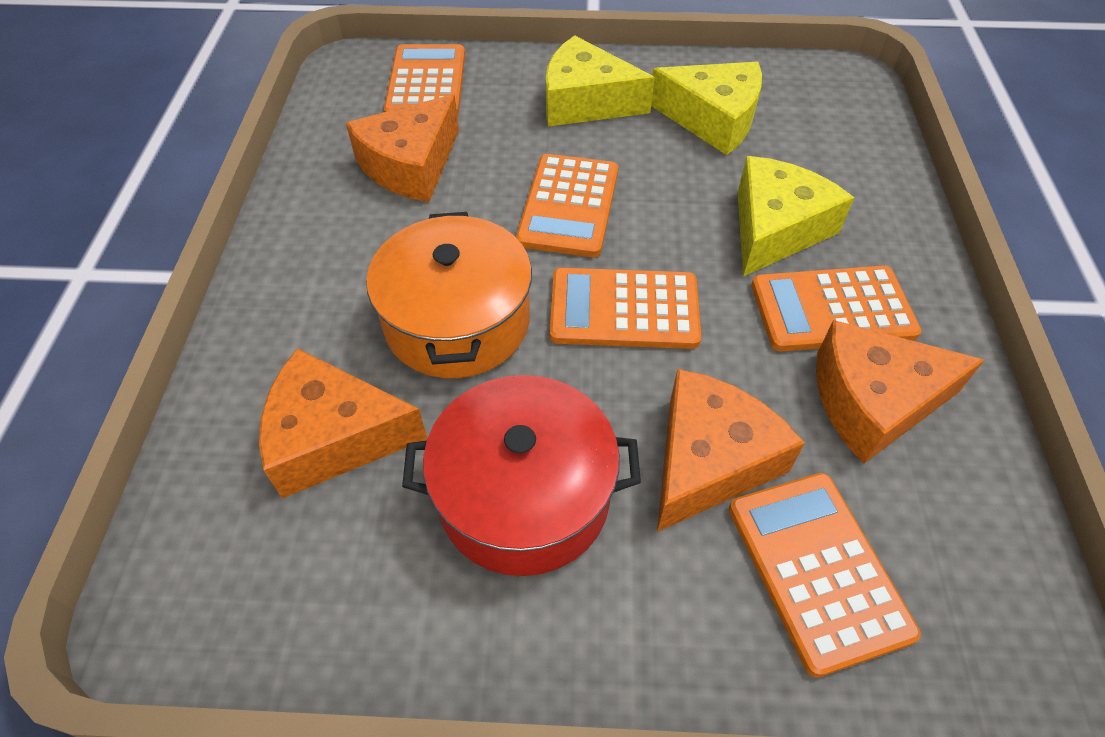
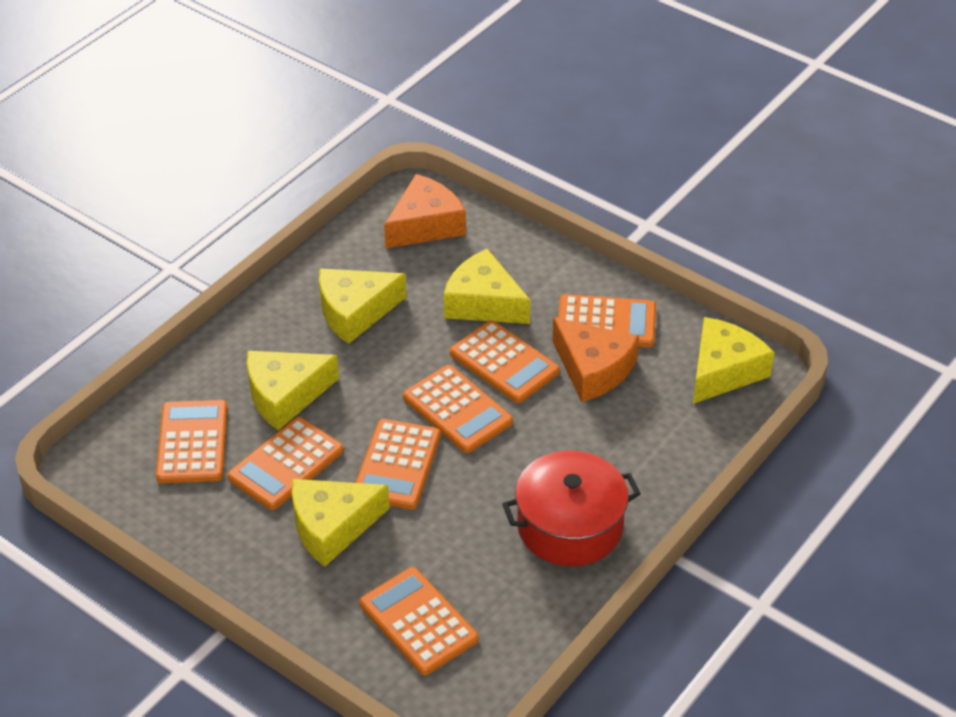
orange calculator: [384,44,465,116] [516,154,618,257] [550,268,701,349] [729,473,921,678] [751,266,921,351] = 5 -> [156,400,227,483] [228,417,343,510] [355,419,441,509] [360,567,478,675] [403,365,513,453] [450,320,560,403] [558,294,656,347] = 7
orange cheese: [259,348,427,498] [346,94,459,202] [657,369,805,532] [816,320,984,464] = 4 -> [384,174,466,248] [552,317,639,402] = 2
orange pot: [366,212,532,378] = 1 -> none = 0
yellow cheese: [546,35,655,127] [651,62,762,155] [738,156,854,277] = 3 -> [247,351,339,430] [292,479,389,567] [319,268,406,344] [444,249,531,324] [693,317,774,404] = 5

